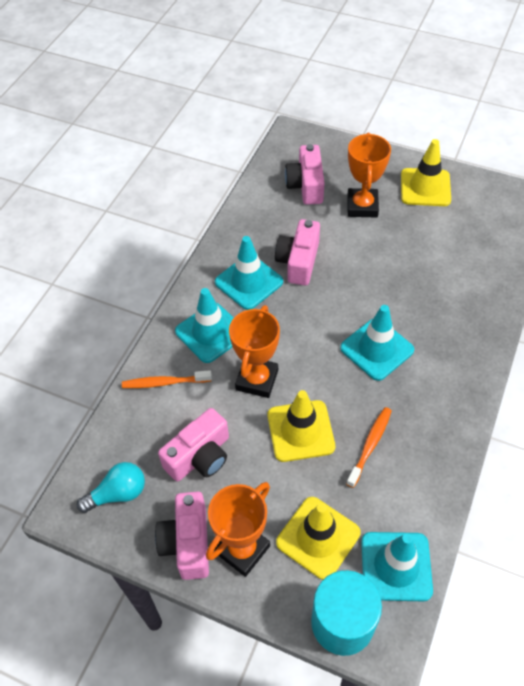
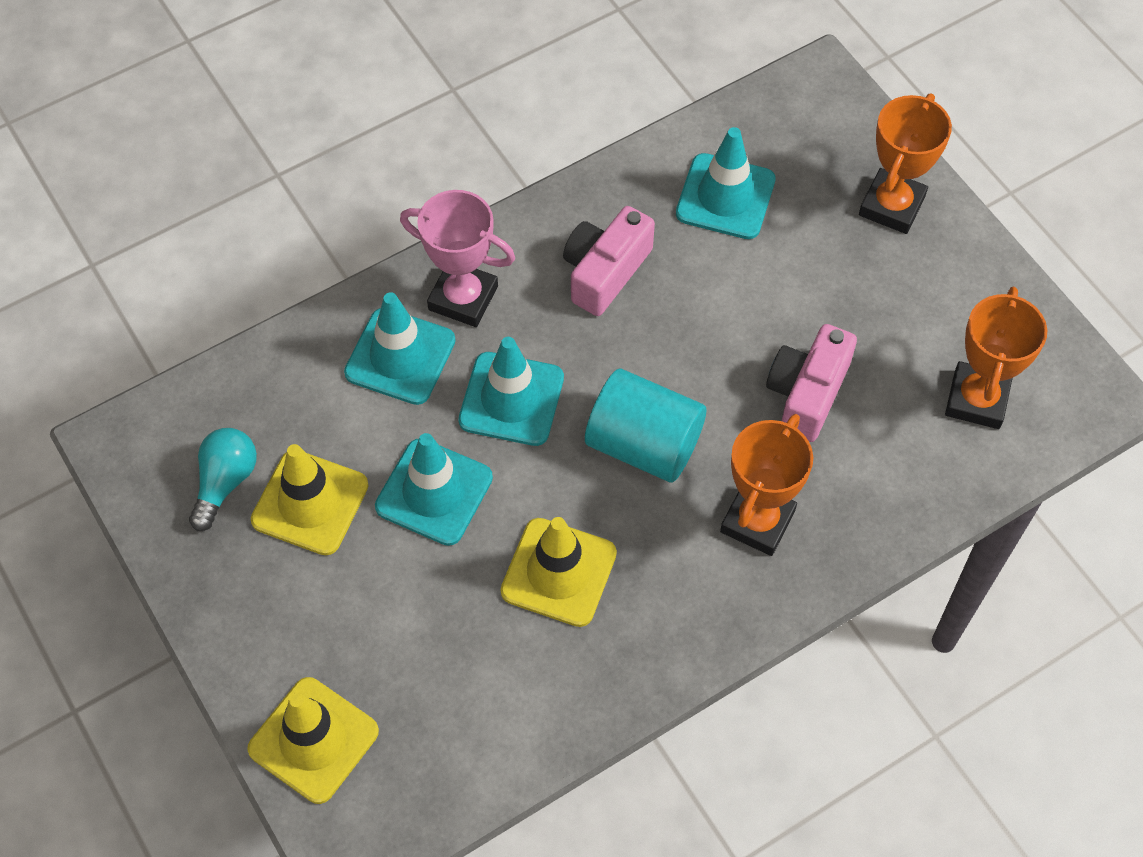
orange toothbrush: [122,370,212,388] [346,407,392,488] = 2 -> none = 0
pink camera: [155,492,209,580] [158,408,229,482] [275,219,320,286] [285,144,325,205] = 4 -> [563,206,655,316] [766,324,857,442] = 2
pink trophy: none = 0 -> [400,190,515,327] = 1

